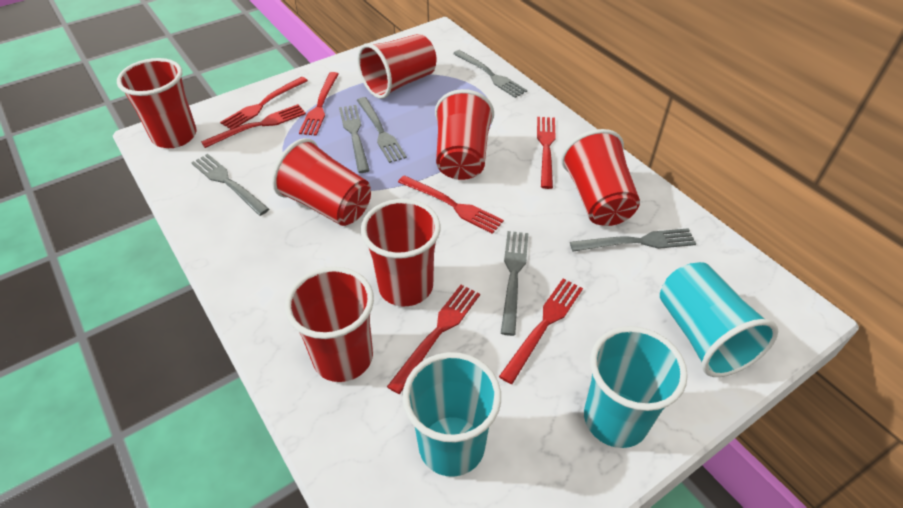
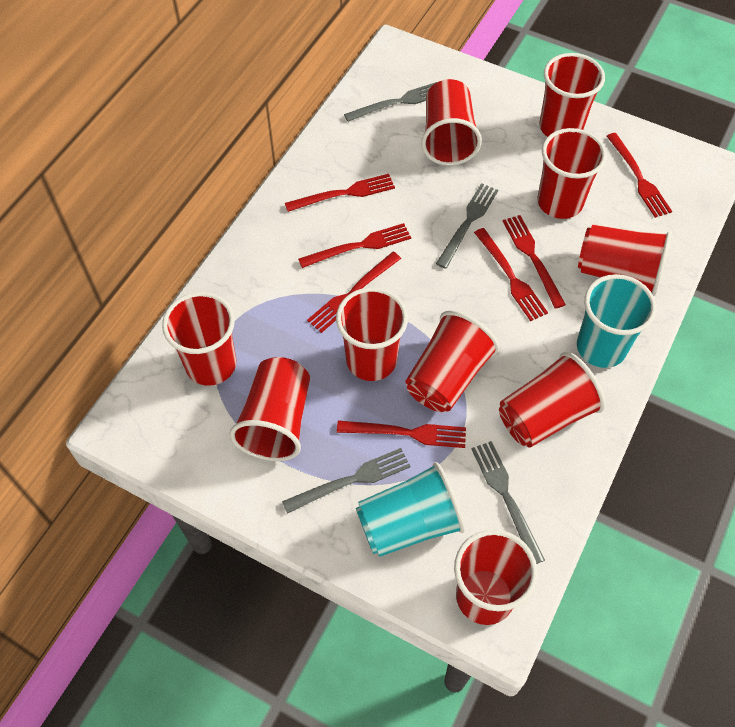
grey fork: [191,154,269,216] [339,105,370,173] [357,97,407,163] [453,50,527,98] [501,231,528,336] [570,228,696,252] = 6 -> [282,448,411,513] [344,82,437,122] [436,183,498,269] [471,441,545,564] = 4
red cup: [117,58,197,148] [272,138,371,226] [285,267,374,382] [357,34,437,99] [361,199,441,306] [435,89,494,180] [561,129,640,226] = 7 -> [162,292,236,386] [230,357,310,461] [336,287,408,381] [405,310,499,412] [421,79,482,166] [454,529,538,625] [499,352,605,447] [537,128,607,219] [539,53,605,137] [578,224,672,296] = 10
turquoise cup: [402,352,501,477] [584,326,688,448] [660,262,778,377] = 3 -> [356,462,465,557] [577,274,656,368] = 2

